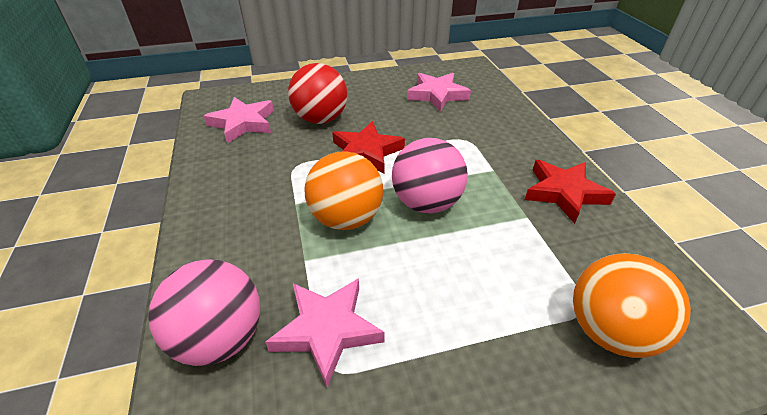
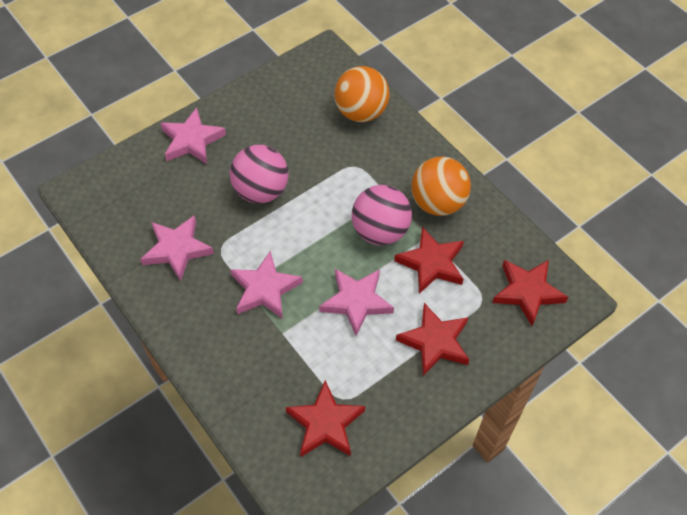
pink star: [204,97,274,144] [265,278,385,387] [407,73,471,112] = 3 -> [140,215,214,281] [160,108,226,164] [230,251,303,319] [319,269,394,336] = 4
red ball: [288,63,348,124] = 1 -> none = 0
red star: [332,121,405,174] [525,160,616,224] = 2 -> [285,380,365,457] [394,227,464,294] [396,303,469,376] [492,260,568,326] = 4

